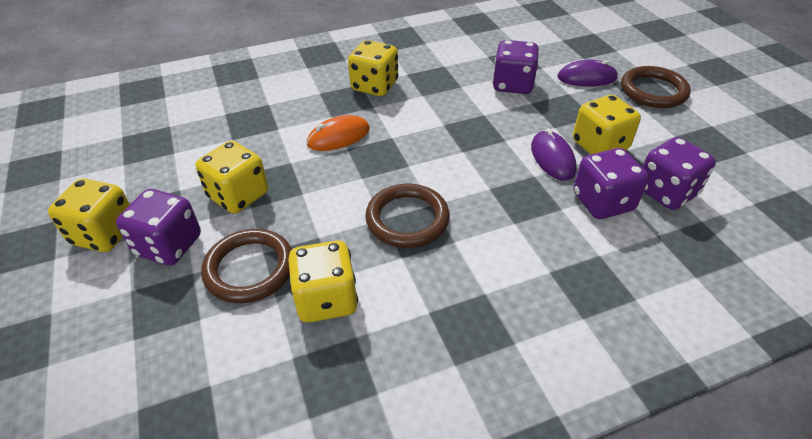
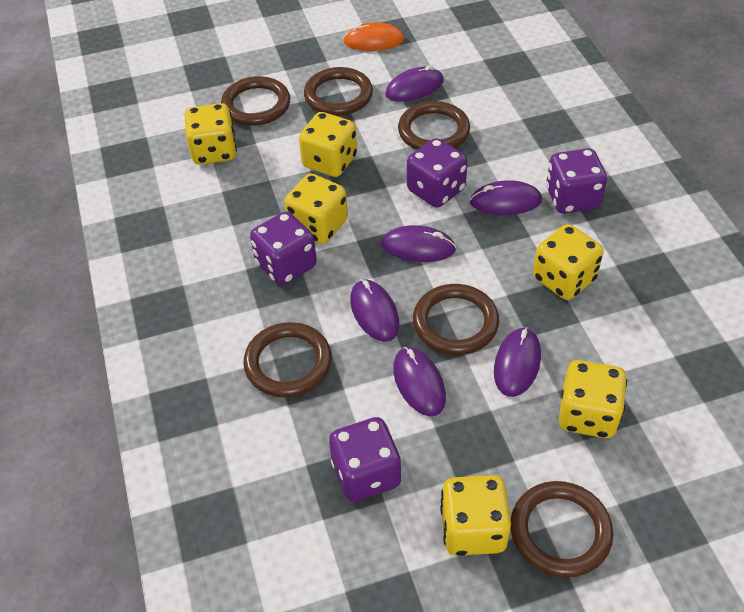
brown ring: [201,229,292,303] [365,184,450,248] [621,66,691,108] = 3 -> [221,76,290,126] [243,322,332,398] [304,67,373,116] [398,101,470,150] [413,284,499,355] [511,481,613,578] = 6
purple mouse: [531,128,577,181] [557,60,618,87] = 2 -> [350,279,399,342] [381,225,456,262] [385,65,444,102] [393,347,446,416] [470,180,542,215] [494,327,541,397] = 6
yellow dice: [48,178,130,252] [196,141,268,213] [288,240,358,323] [348,40,398,96] [573,95,641,154] = 5 -> [185,103,237,165] [284,174,348,244] [299,112,357,177] [440,475,511,556] [533,224,603,300] [559,360,627,438] = 6

